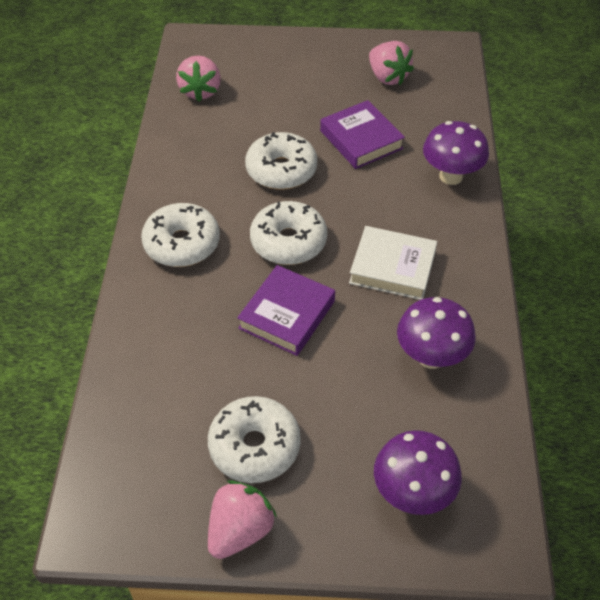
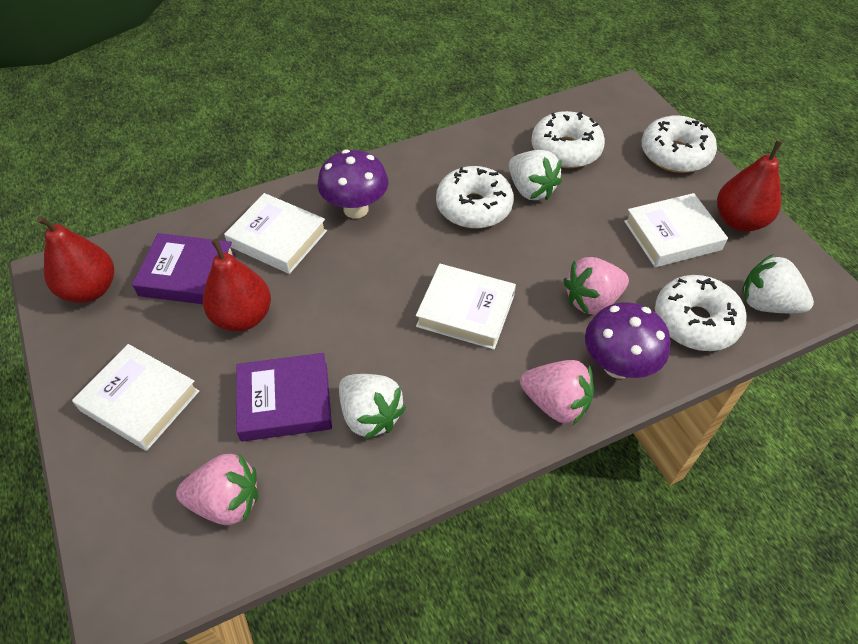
purple mushroom: [374,430,462,515] [397,297,476,369] [423,121,489,185] = 3 -> [318,149,388,218] [585,302,671,379] = 2
red pear: none = 0 -> [37,216,114,303] [203,239,271,332] [717,140,783,232] = 3
white book: [349,226,437,300] = 1 -> [72,344,199,451] [224,193,327,274] [416,264,516,350] [624,193,728,267] = 4
white strawberry: none = 0 -> [339,374,406,440] [509,150,562,200] [742,254,814,313] = 3

